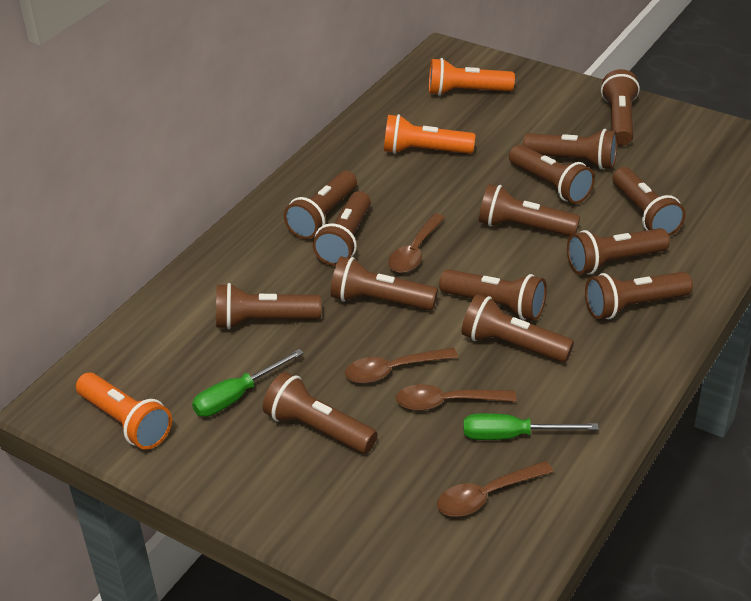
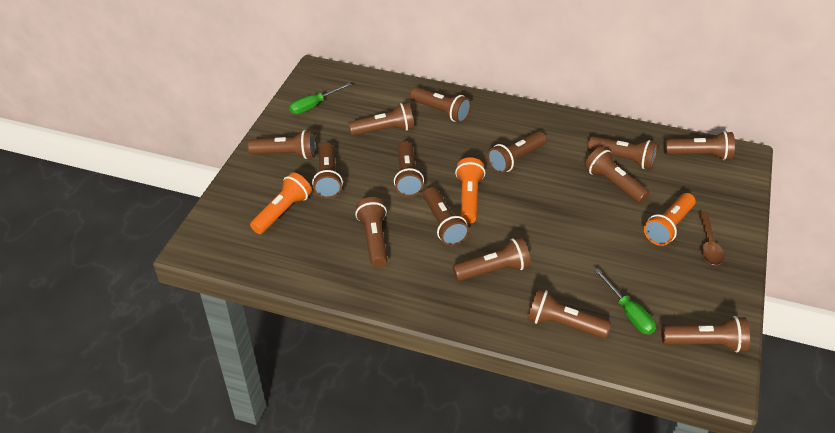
brown spoon: [345,347,458,383] [388,214,445,273] [396,384,516,411] [437,461,553,517] = 4 -> [698,211,725,265] = 1

